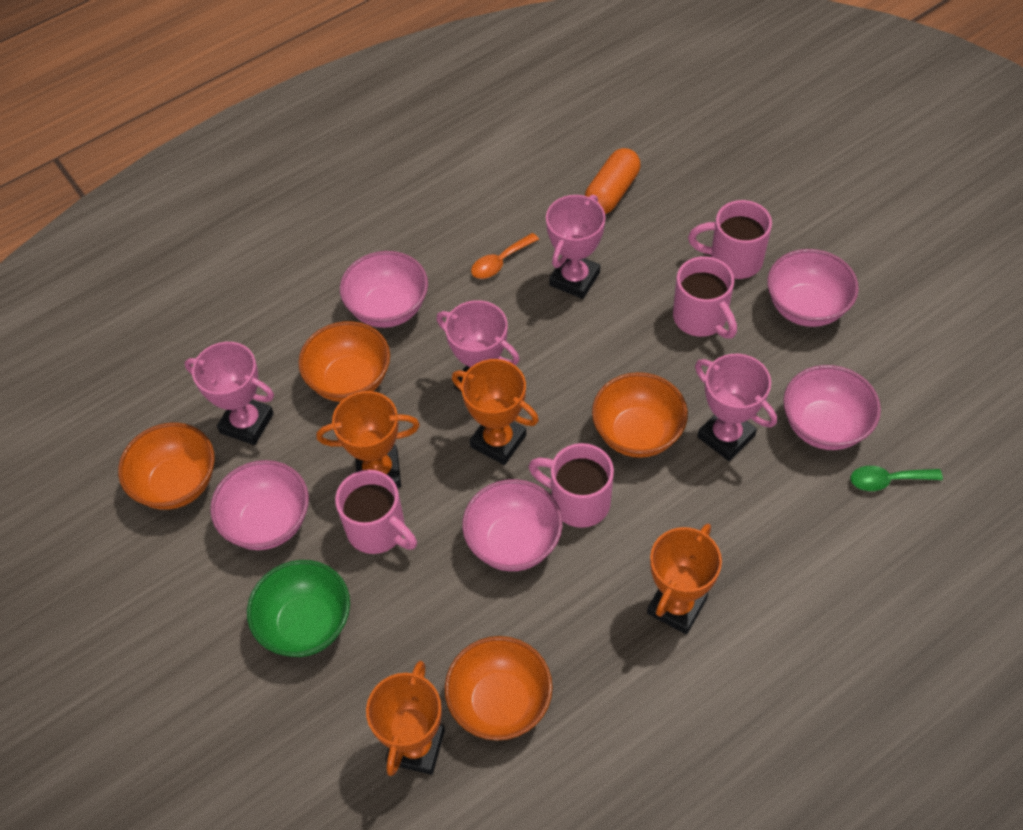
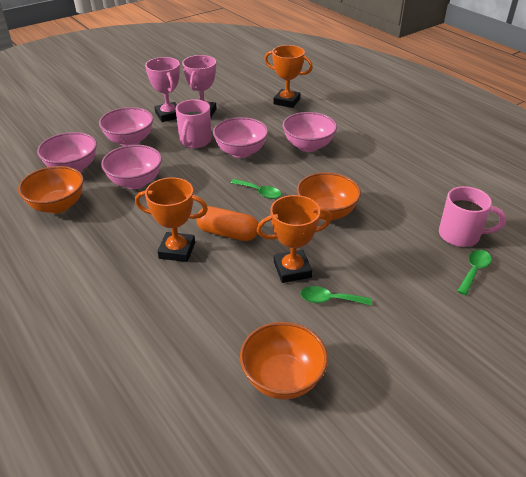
green bowl: [247,560,350,657] = 1 -> none = 0
green spoon: [851,466,943,491] = 1 -> [230,179,281,199] [300,286,372,306] [457,250,491,295] = 3
orange bowl: [118,423,215,510] [298,321,390,402] [445,636,553,741] [592,372,688,458] = 4 -> [18,166,84,214] [240,322,328,399] [297,172,361,221] = 3
orange spoon: [471,233,539,279] = 1 -> none = 0
orange trophy: [317,391,420,488] [366,661,445,776] [452,359,539,465] [647,524,722,634] = 4 -> [135,177,208,262] [257,195,332,283] [264,45,313,108] = 3
pink mug: [335,470,417,554] [528,443,614,528] [673,256,737,339] [688,200,772,279] = 4 -> [176,99,212,148] [439,186,506,247] = 2
pink trophy: [184,342,274,445] [437,300,520,392] [546,195,606,299] [695,354,777,461] = 4 -> [145,57,180,122] [182,55,217,118] = 2

